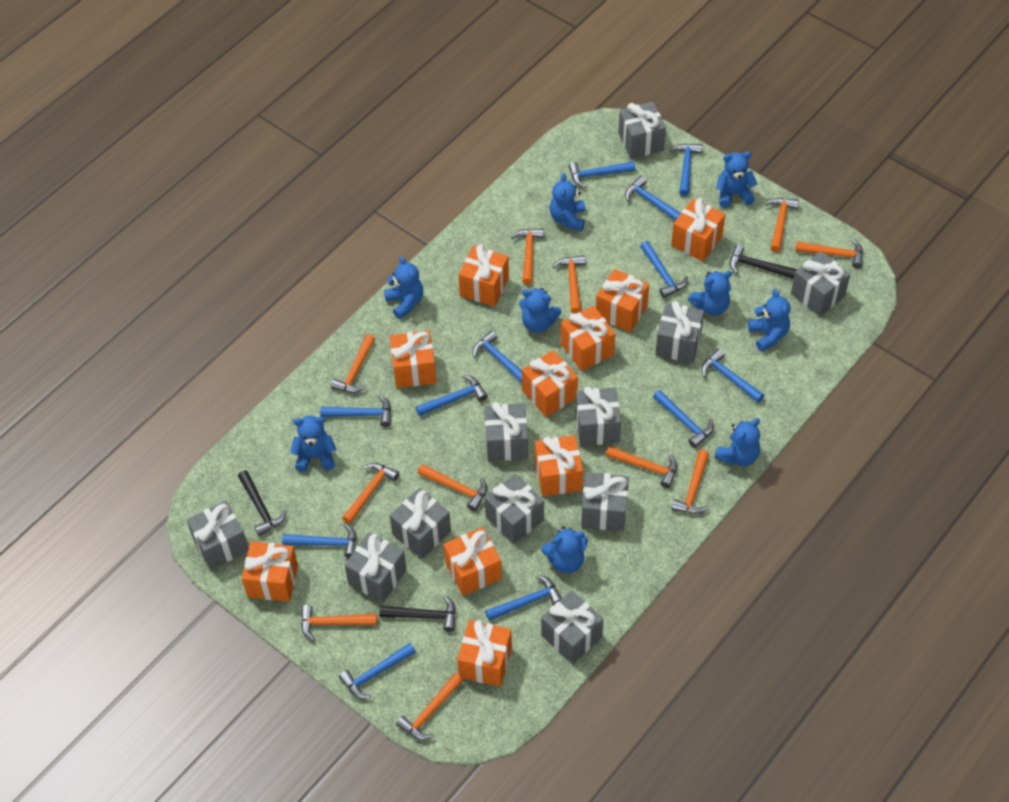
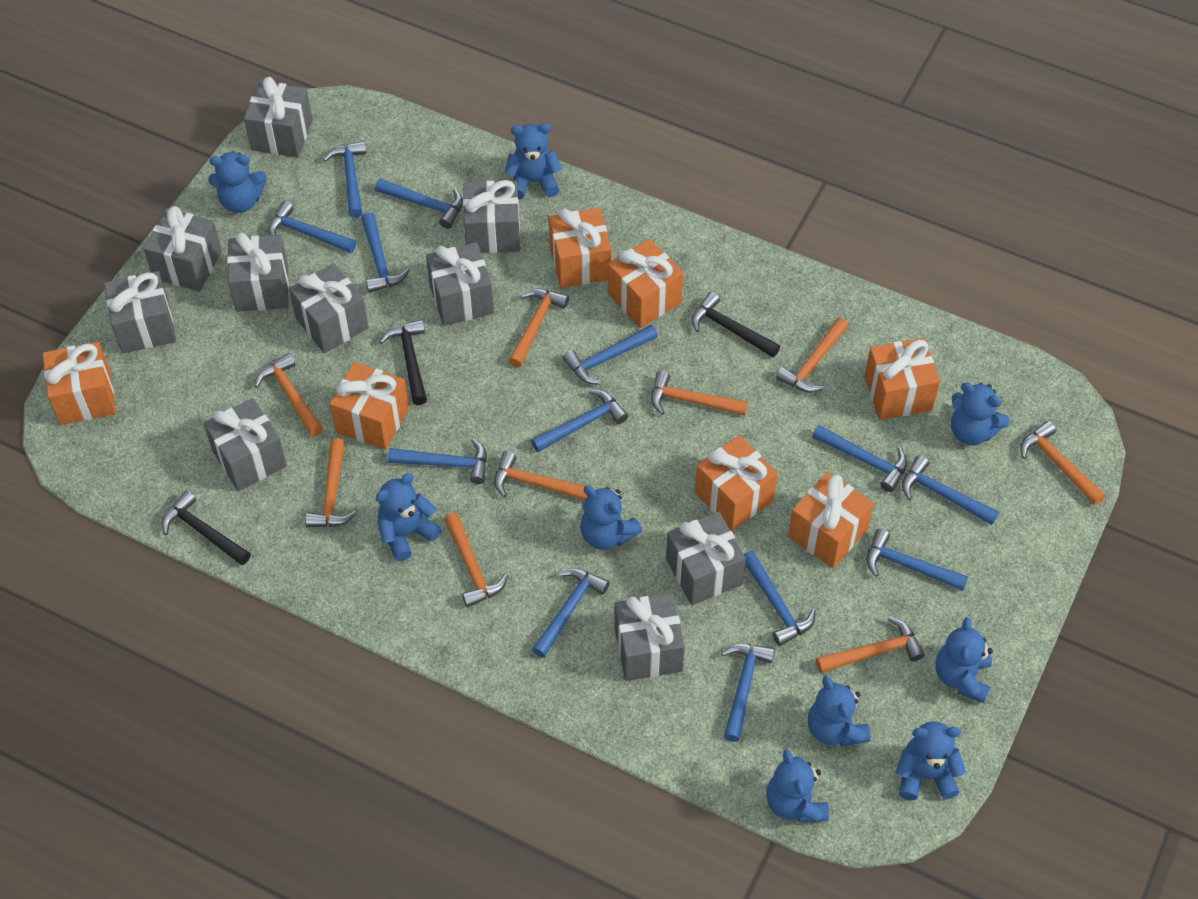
blue hammer: [282,523,357,558] [320,395,391,427] [339,643,416,699] [415,375,488,416] [472,330,522,383] [485,575,562,621] [568,161,635,188] [625,176,681,221] [640,241,688,298] [653,390,714,448] [670,143,702,196] [701,349,764,403] = 12 -> [268,201,356,253] [323,141,367,218] [361,212,410,293] [375,178,463,229] [388,438,487,484] [531,389,628,452] [532,568,610,658] [563,325,658,385] [721,643,775,742] [744,551,816,646] [812,425,907,492] [866,529,968,591] [902,455,999,525] = 13
grey gift: [187,501,249,570] [345,532,407,603] [390,488,451,559] [484,402,528,461] [485,474,544,544] [541,590,603,664] [575,387,621,446] [581,472,629,531] [618,102,666,159] [655,301,704,363] [791,251,850,316] = 11 -> [104,271,176,354] [143,206,222,291] [204,398,287,491] [227,232,289,312] [244,77,313,158] [289,263,369,353] [426,242,494,326] [463,180,520,253] [614,593,685,681] [666,512,746,605] = 10
orange gift: [242,541,298,602] [390,331,436,388] [444,527,502,596] [457,620,512,687] [458,244,509,307] [522,350,578,417] [535,435,583,496] [561,306,615,371] [596,269,649,332] [671,198,725,261] = 10 -> [43,342,116,425] [330,362,409,450] [549,208,611,288] [608,239,683,328] [695,435,778,531] [788,472,873,568] [864,338,940,420] = 7
orange hammer: [301,605,377,641] [331,334,375,393] [342,463,399,524] [396,673,463,740] [418,464,487,511] [511,228,544,285] [553,255,585,314] [606,446,677,488] [671,450,709,514] [765,198,799,252] [795,239,863,268] = 11 -> [254,353,323,436] [305,438,357,528] [444,513,508,608] [494,451,593,500] [508,288,569,367] [651,370,748,416] [776,317,849,393] [816,616,925,673] [1020,421,1105,505] = 9

